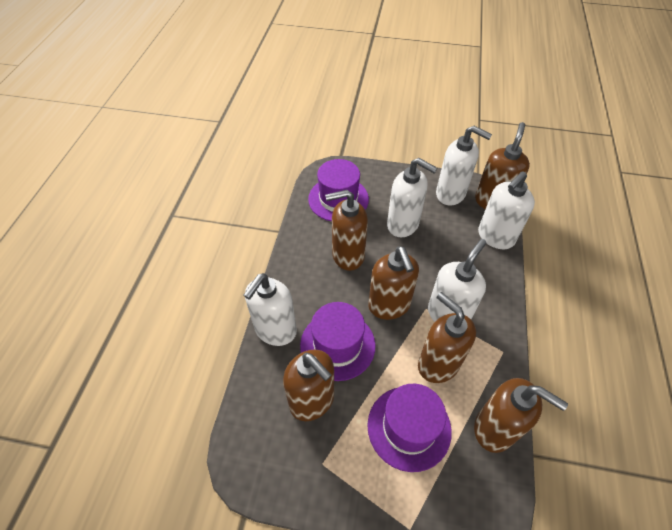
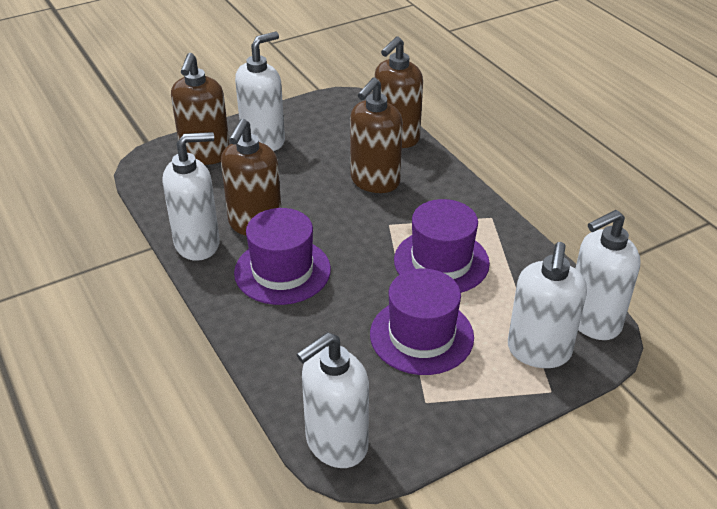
brown soap dispenser: [283,350,334,421] [325,190,368,271] [368,246,419,320] [418,292,476,383] [474,378,568,453] [475,122,530,209] = 6 -> [171,53,230,165] [221,119,281,236] [350,77,403,193] [374,36,423,148] = 4

